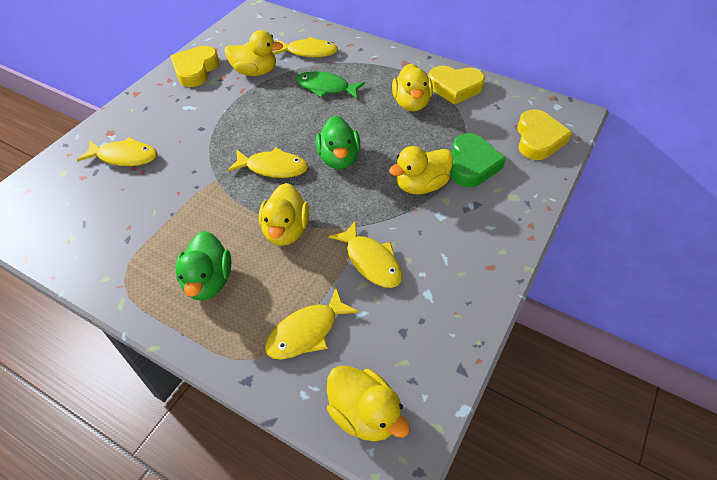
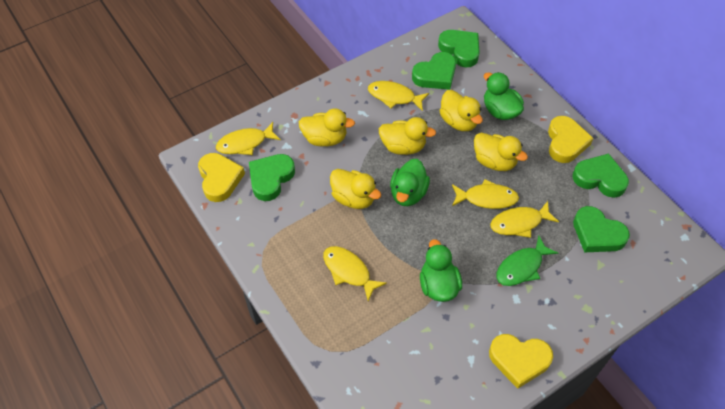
green duck: [175,231,231,301] [316,115,360,169] = 2 -> [390,159,430,206] [420,239,462,302] [484,72,524,120] = 3
green heart: [450,133,506,187] = 1 -> [249,154,295,201] [412,52,456,90] [438,30,480,68] [573,154,629,198] [573,206,630,252] = 5

